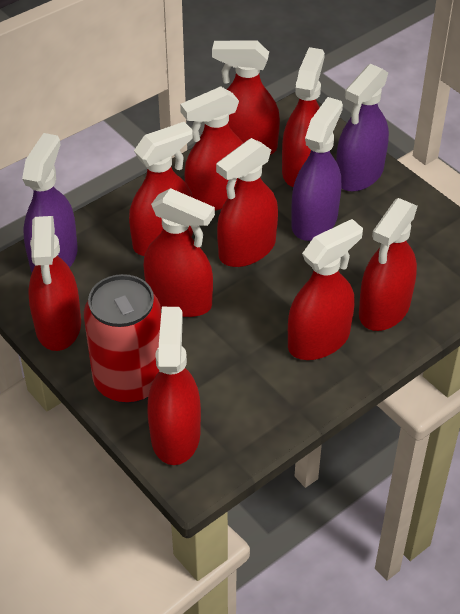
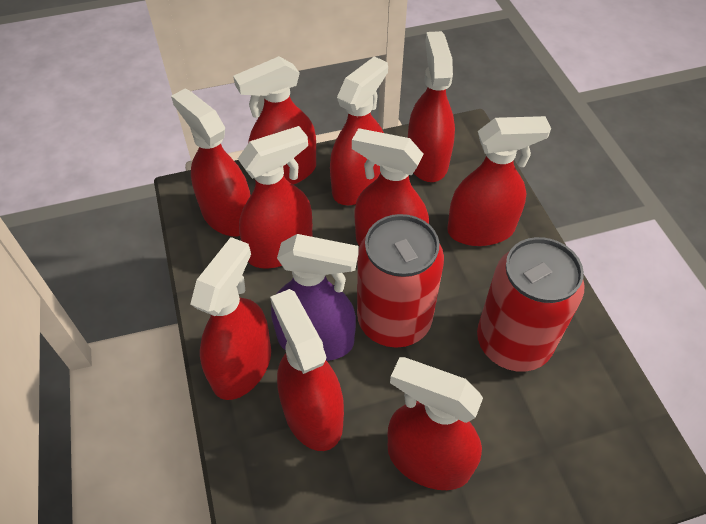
purple spray bottle: [22,133,78,273] [291,97,343,241] [336,64,389,192] = 3 -> [271,234,358,361] = 1
red can: [84,274,161,403] = 1 -> [357,214,444,348] [477,237,585,372] = 2

